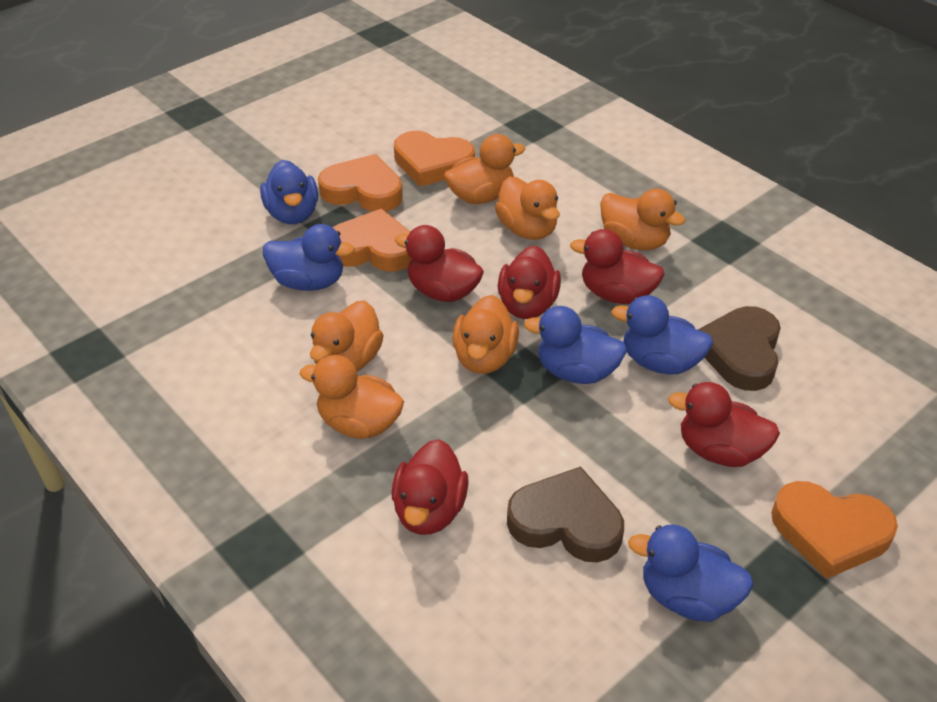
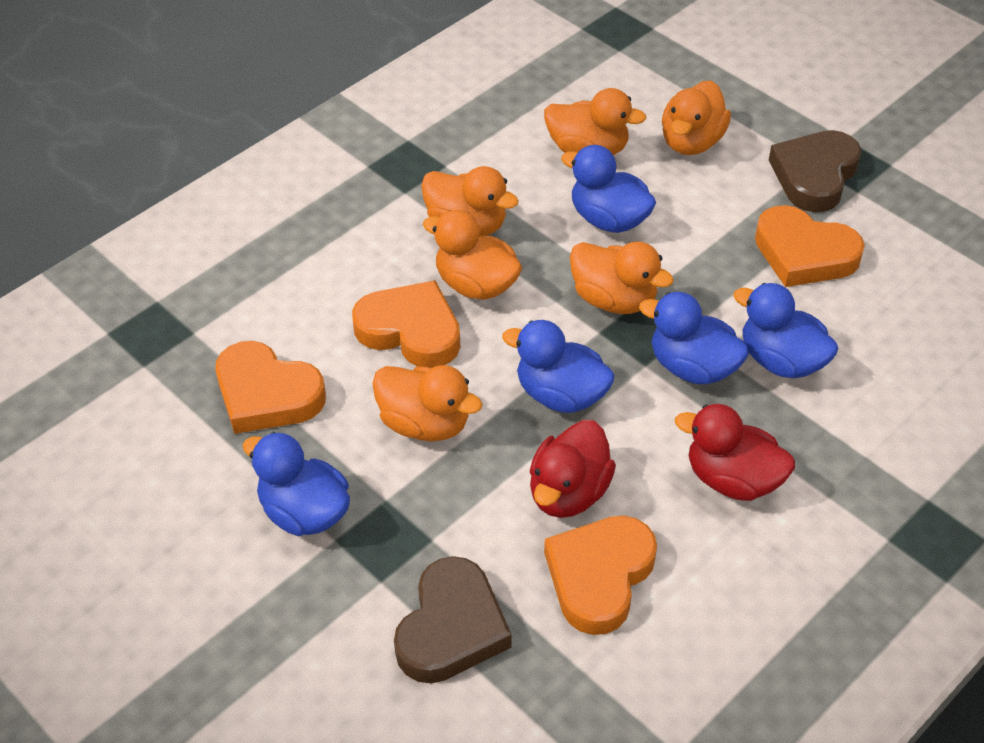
red duck: [392,439,469,535] [395,225,484,302] [498,246,561,319] [570,229,664,304] [668,382,780,467] = 5 -> [530,420,616,518] [675,404,795,501] = 2

